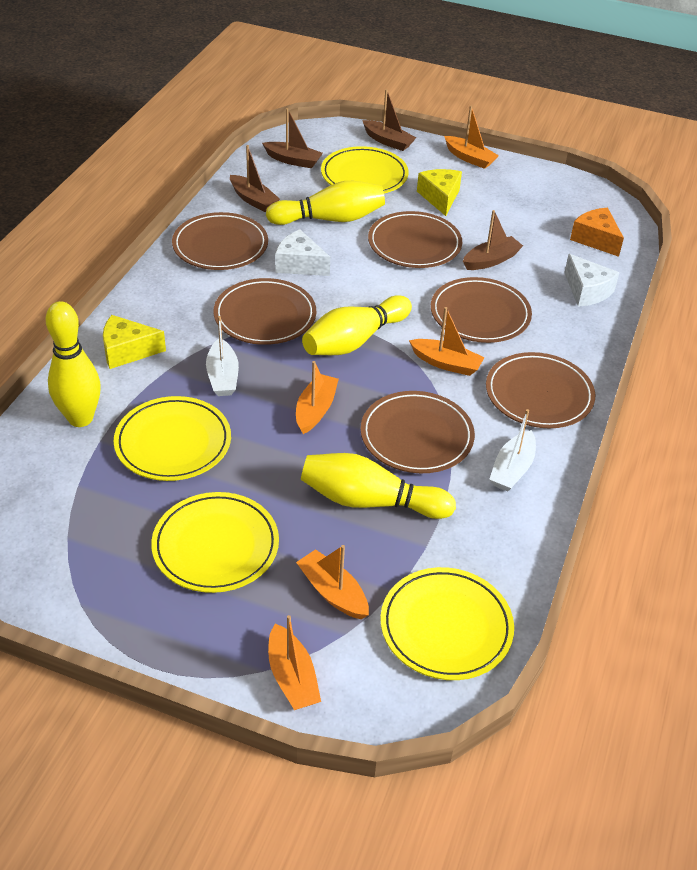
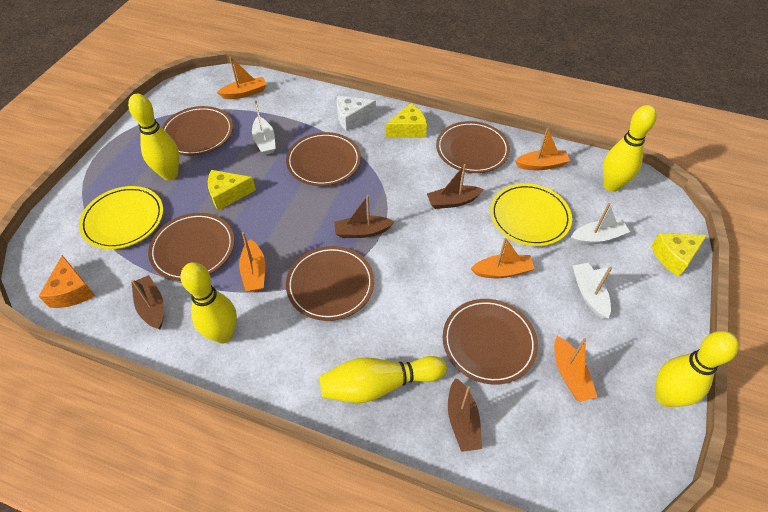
white boat: [206,316,239,396] [489,409,536,491] = 2 -> [252,100,276,155] [571,203,630,245] [573,263,612,319] = 3
white cheese: [275,229,330,276] [564,254,620,307] = 2 -> [337,96,376,131] = 1
yellow bowling pin: [46,301,101,427] [266,181,385,225] [301,453,456,519] [302,295,412,355] = 4 -> [128,94,179,180] [181,262,237,344] [320,356,447,403] [603,105,657,192] [655,331,739,407] = 5
yellow cheese: [103,315,166,369] [417,169,462,216] = 2 -> [208,170,256,211] [386,103,427,138] [651,233,707,277] = 3
yellow plate: [114,396,231,481] [151,492,279,593] [321,146,408,193] [380,567,514,680] = 4 -> [79,186,163,249] [490,183,572,246] = 2

